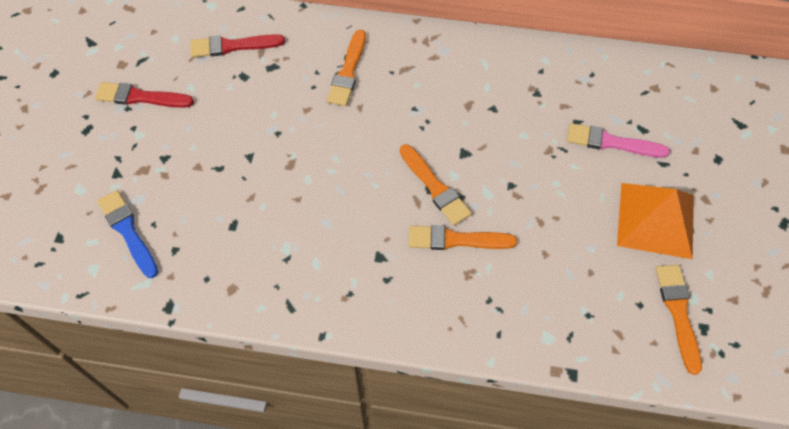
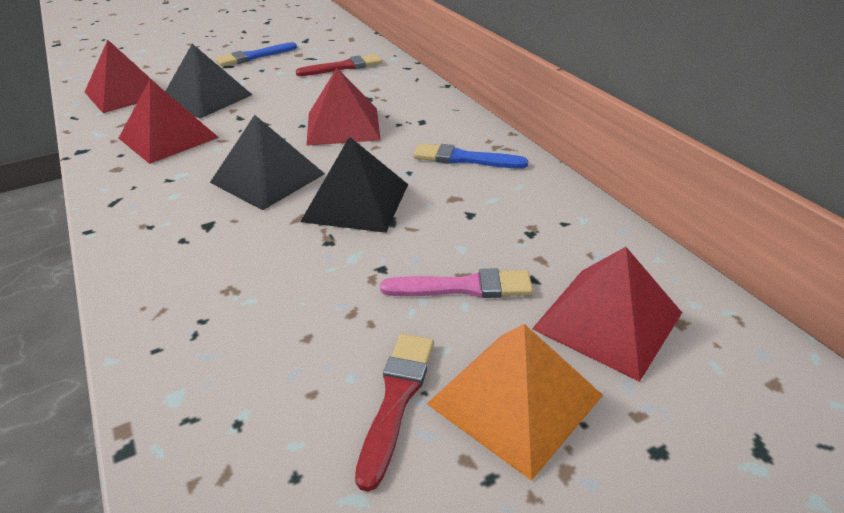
black pyramid: none = 0 -> [165,44,252,119] [210,115,325,210] [300,136,408,233] = 3
blue brush: [97,190,158,278] = 1 -> [215,42,297,66] [413,143,528,169] = 2
orange brush: [327,30,366,106] [400,144,472,226] [408,225,517,250] [656,265,702,375] = 4 -> none = 0
red pyramid: none = 0 -> [85,40,161,113] [119,79,219,164] [306,68,381,146] [532,247,682,382] = 4

